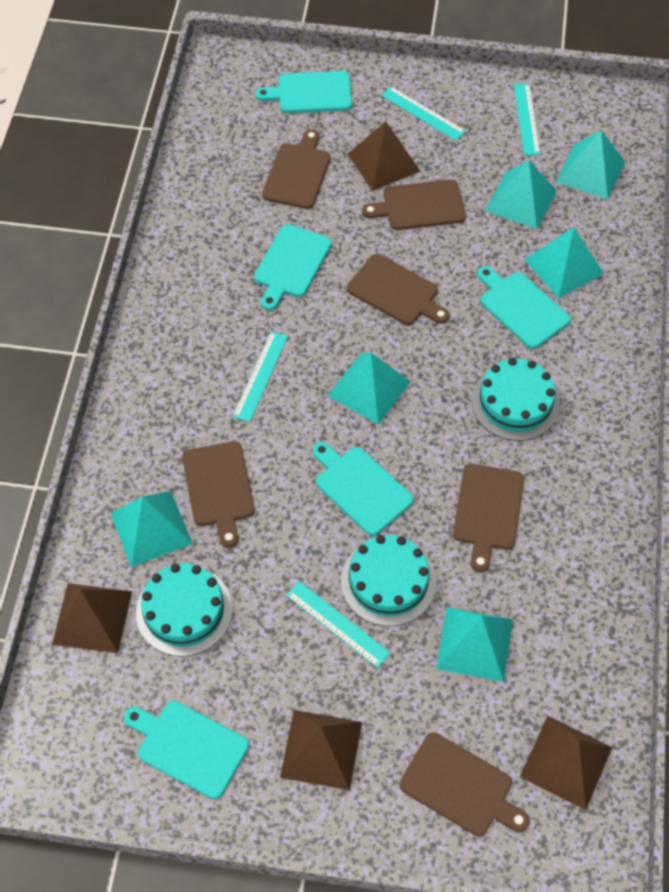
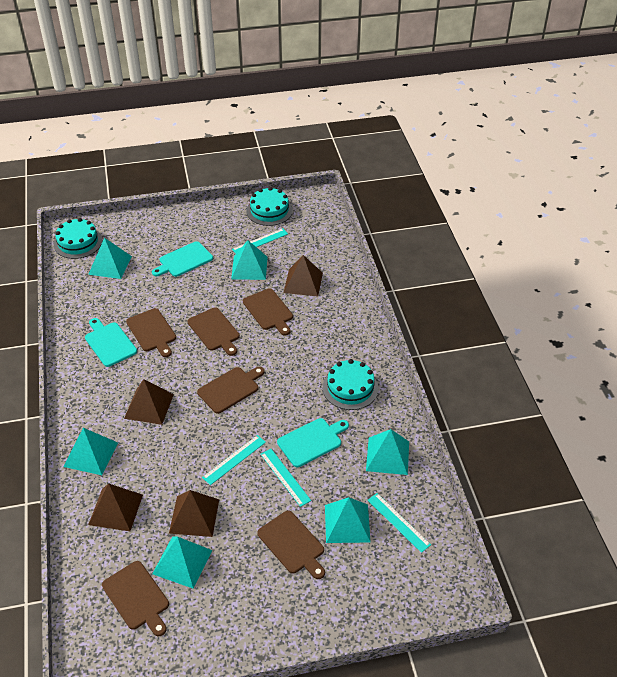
turquoise cutting board: [124,701,249,799] [254,224,332,310] [255,71,352,113] [312,442,414,536] [477,266,571,349] = 5 -> [85,318,137,367] [152,241,213,277] [277,418,349,467] = 3

